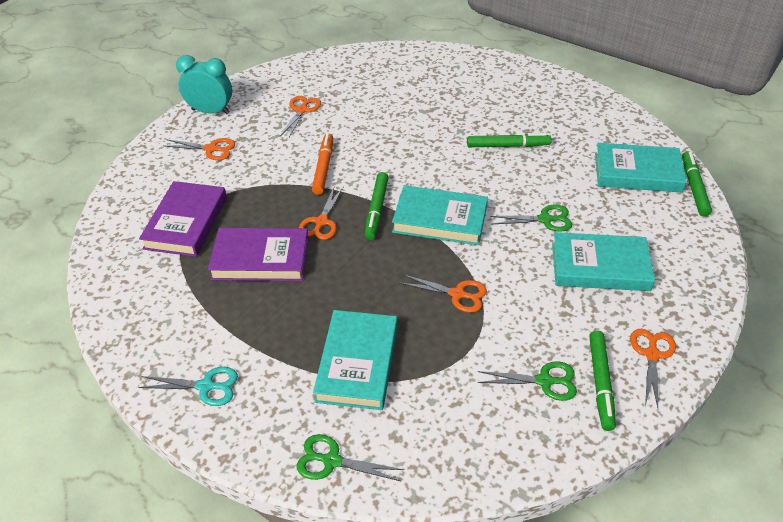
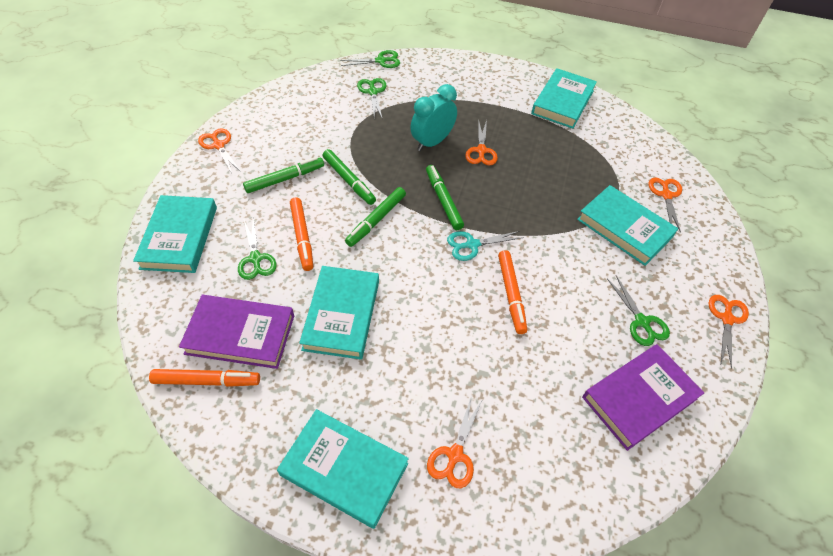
green scissors: [297,434,404,481] [478,361,577,401] [490,205,573,232] = 3 -> [238,218,277,280] [340,50,400,68] [357,78,386,119] [607,276,670,346] = 4
orange marker: [312,133,333,195] = 1 -> [149,369,260,387] [290,197,313,271] [498,250,527,334] = 3
turquoise book: [313,310,397,410] [392,185,488,245] [552,232,655,291] [595,143,687,193] = 4 -> [133,195,217,273] [277,409,409,529] [299,266,379,360] [531,68,597,129] [577,185,678,266] = 5

